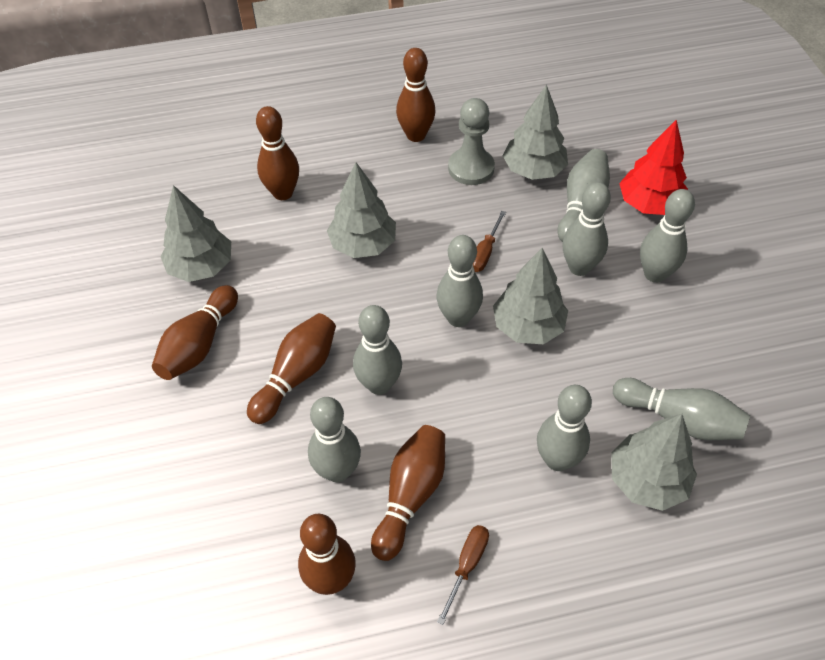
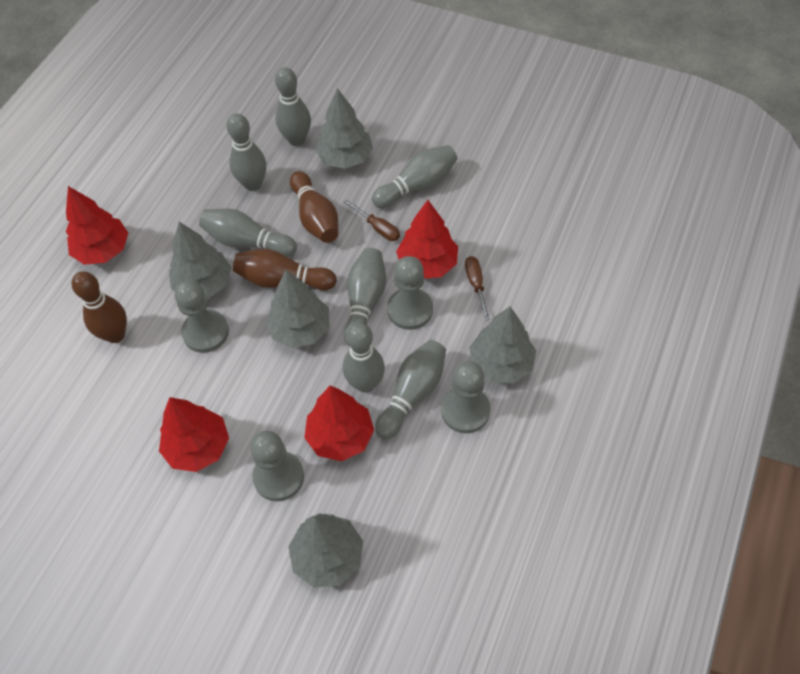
brown bowling pin: [152,285,238,380] [247,313,336,424] [256,106,299,200] [298,514,356,595] [371,425,445,561] [396,48,436,142] = 6 -> [71,271,127,343] [233,249,337,290] [290,171,338,243] = 3
grey bowling pin: [308,397,361,482] [353,305,402,395] [436,235,483,327] [537,385,592,471] [557,149,610,242] [562,182,611,276] [613,378,750,440] [640,189,695,283] = 8 -> [199,209,297,257] [227,113,266,191] [275,67,311,146] [343,323,385,393] [344,248,386,345] [372,145,458,208] [375,340,446,439] = 7
grey pawn: [448,98,495,185] = 1 -> [175,280,229,353] [250,430,304,501] [387,256,433,330] [441,361,490,433] = 4
red tree: [619,119,688,215] = 1 -> [66,186,128,265] [159,397,229,472] [304,386,374,461] [396,200,458,279] = 4

